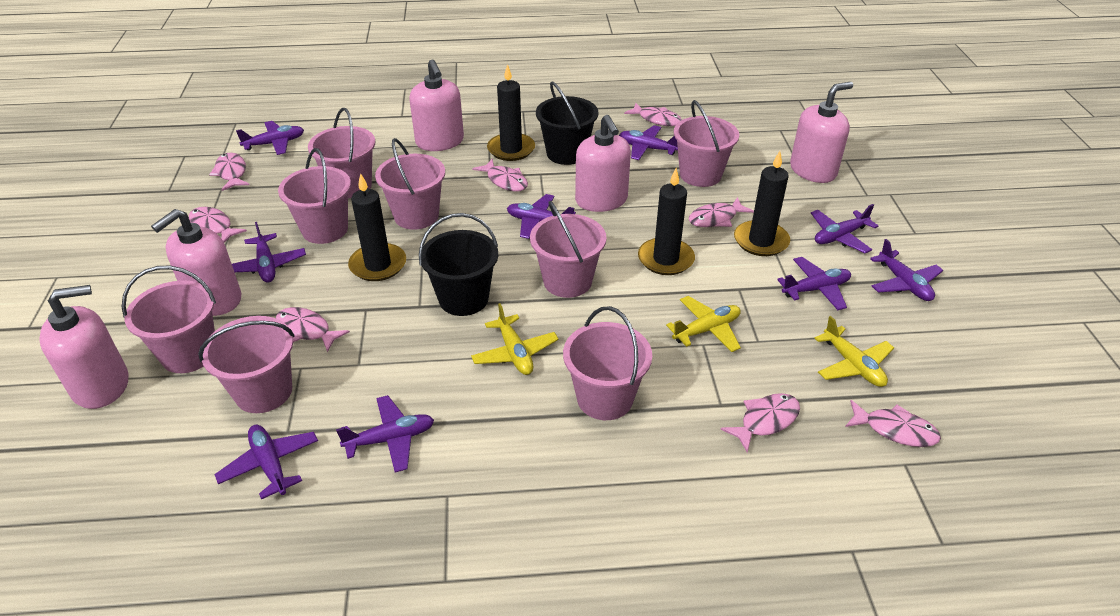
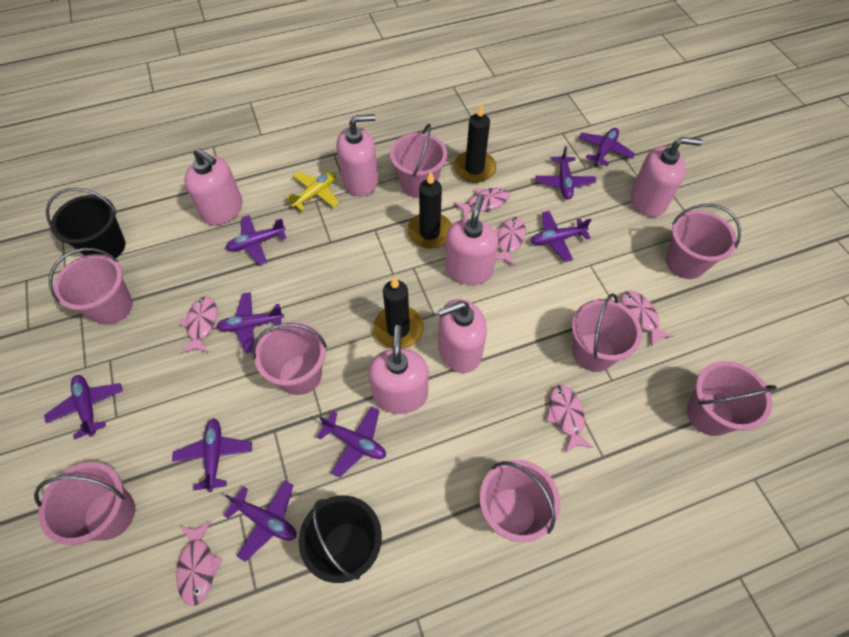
black candle: [348,173,406,281] [487,64,535,161] [638,168,695,275] [734,151,790,256] = 4 -> [373,276,424,349] [407,171,452,249] [454,103,496,183] = 3
pink fish: [189,207,247,243] [209,153,249,191] [276,307,350,352] [473,159,528,192] [624,103,682,126] [688,197,754,227] [720,393,800,453] [845,400,941,447] = 8 -> [176,520,223,606] [179,296,217,353] [454,188,510,219] [495,217,526,266] [546,385,594,453] [621,291,673,347] = 6
pink soap dispenser: [39,285,128,409] [151,209,241,316] [409,59,464,151] [575,115,631,212] [790,82,853,183] = 5 -> [184,148,243,226] [337,114,378,196] [368,325,429,414] [438,299,487,373] [445,195,499,285] [631,137,702,217] = 6
yellow plane: [471,303,559,375] [666,296,741,352] [815,316,894,387] = 3 -> [285,172,339,211] = 1

